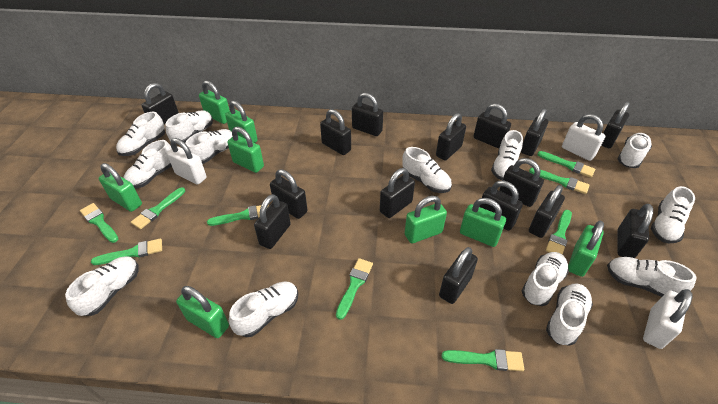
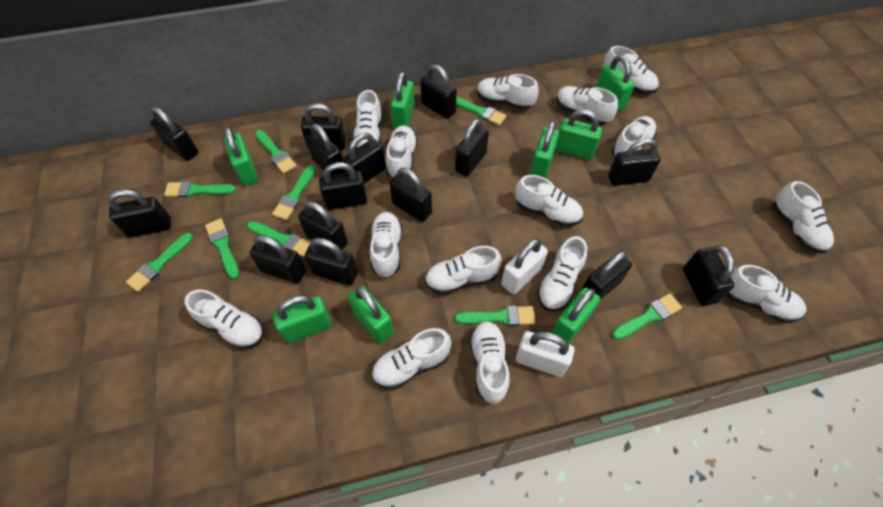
white padlock: [167,138,207,185] [562,114,605,161] [643,289,693,349] = 3 -> [501,239,548,294] [516,331,574,377] = 2
white shoe: [65,256,139,316] [116,112,165,156] [123,140,172,188] [165,110,213,143] [185,129,233,164] [229,281,298,337] [402,147,452,193] [491,130,523,180] [522,252,569,306] [546,284,593,346] [607,257,697,297] [617,133,652,168] [651,186,695,243] = 13 -> [185,289,264,349] [352,90,383,149] [370,212,402,278] [372,328,452,390] [386,125,418,178] [425,246,502,295] [469,321,510,404] [477,74,538,110] [515,175,583,227] [537,236,587,312] [556,86,618,125] [603,46,659,94] [611,116,657,157] [726,265,806,323] [773,181,834,253] = 15

